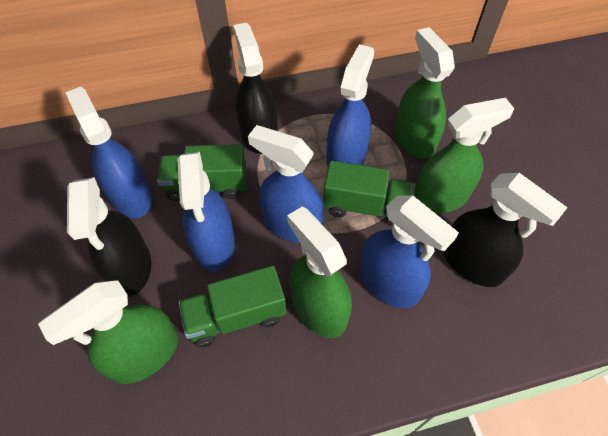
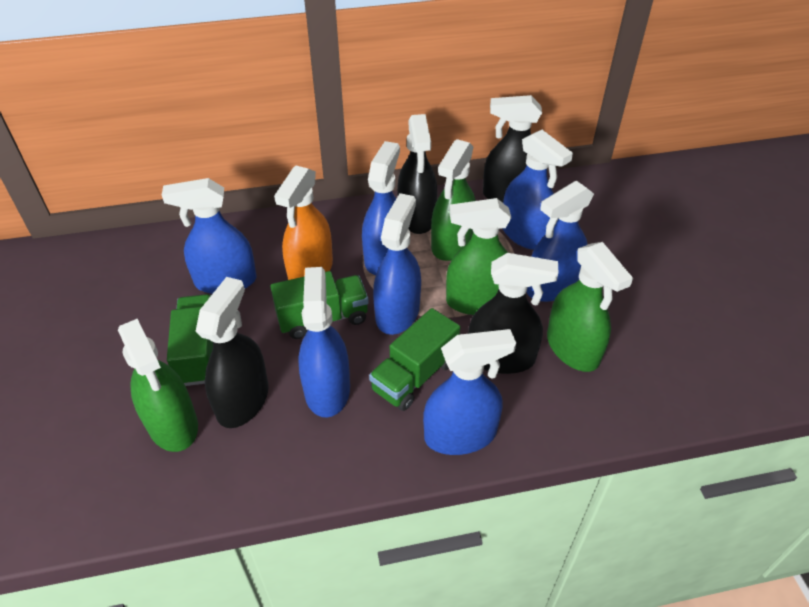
black spray bottle: [67,177,151,297] [233,23,278,154] [443,173,568,287] = 3 -> [195,277,269,428] [397,114,438,234] [468,253,558,374] [483,95,542,203] = 4
blue spray bottle: [65,87,152,219] [177,152,235,271] [248,125,324,243] [327,44,374,166] [360,195,459,308] = 5 -> [162,178,257,294] [298,267,350,417] [362,141,400,275] [373,193,421,335] [423,329,516,455] [502,130,573,250] [527,181,594,302] = 7
orange spray bottle: none = 0 -> [274,165,333,280] = 1

